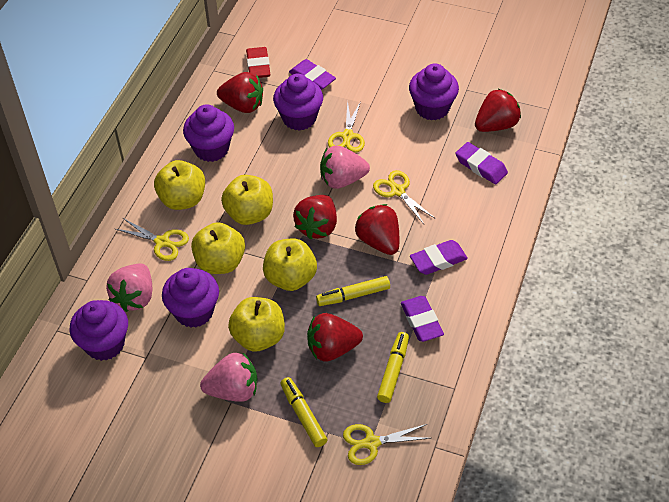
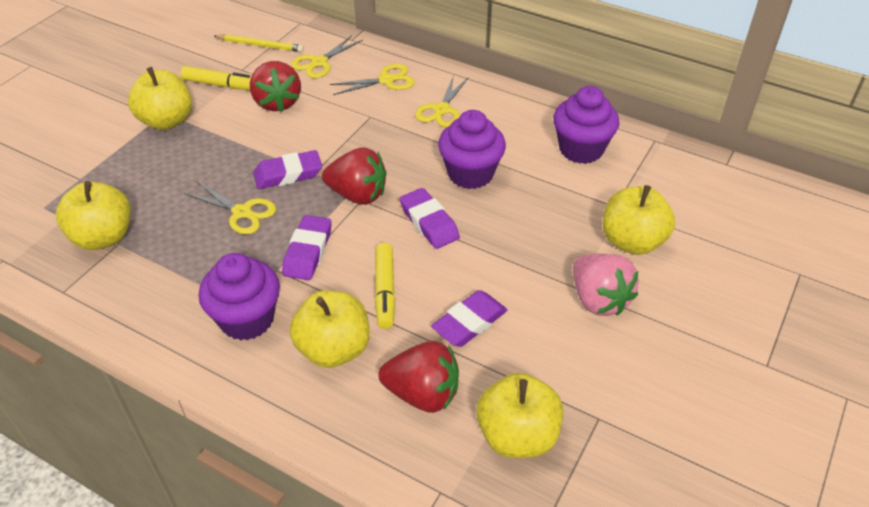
pink strawberry: [106,264,152,312] [200,353,257,402] [320,146,370,189] = 3 -> [573,254,639,316] = 1
purple cupcake: [70,300,128,361] [162,268,219,328] [183,104,234,162] [273,74,323,131] [409,63,459,120] = 5 -> [199,253,280,341] [438,110,506,189] [553,86,619,164] = 3
red eraser: [246,47,270,78] = 1 -> none = 0
red strawberry: [217,72,263,113] [293,195,337,239] [307,313,363,362] [355,204,399,255] [475,89,521,132] = 5 -> [250,61,301,112] [322,147,387,205] [378,341,459,413] = 3
yellow marker: [280,377,327,447] [316,276,390,306] [377,332,409,403] = 3 -> [181,66,251,90] [375,243,395,329] = 2
yellow pencil: none = 0 -> [214,34,304,52] = 1

